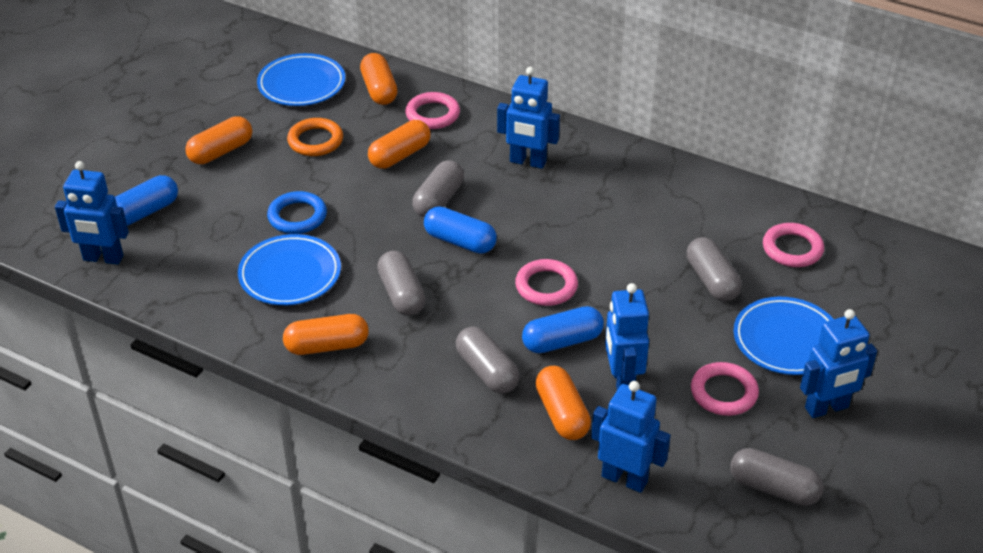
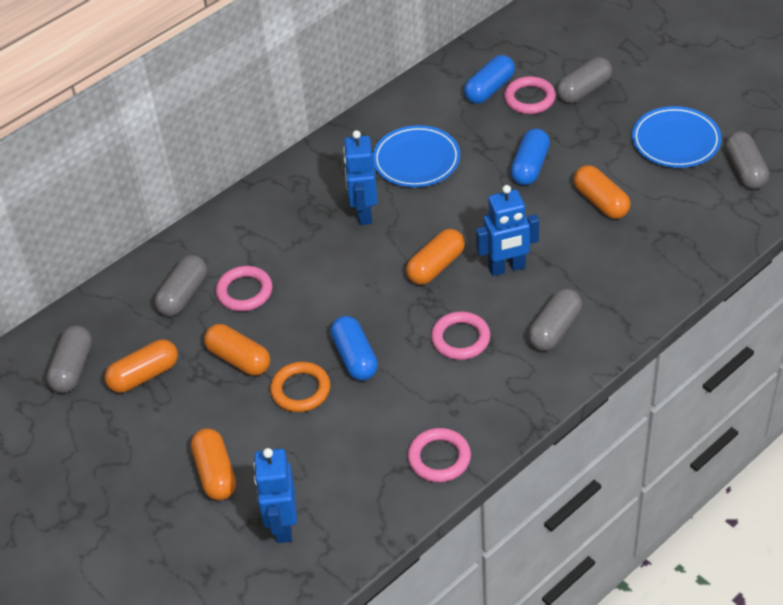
blue plate: [238,234,341,305] [257,53,345,106] [733,297,833,375] = 3 -> [373,125,460,187] [632,106,722,168] = 2
blue ring: [267,191,327,234] = 1 -> none = 0
blue robot: [55,161,129,265] [497,67,560,169] [591,381,671,493] [605,283,649,390] [800,309,877,418] = 5 -> [253,448,297,543] [343,130,378,225] [476,185,539,276] = 3

